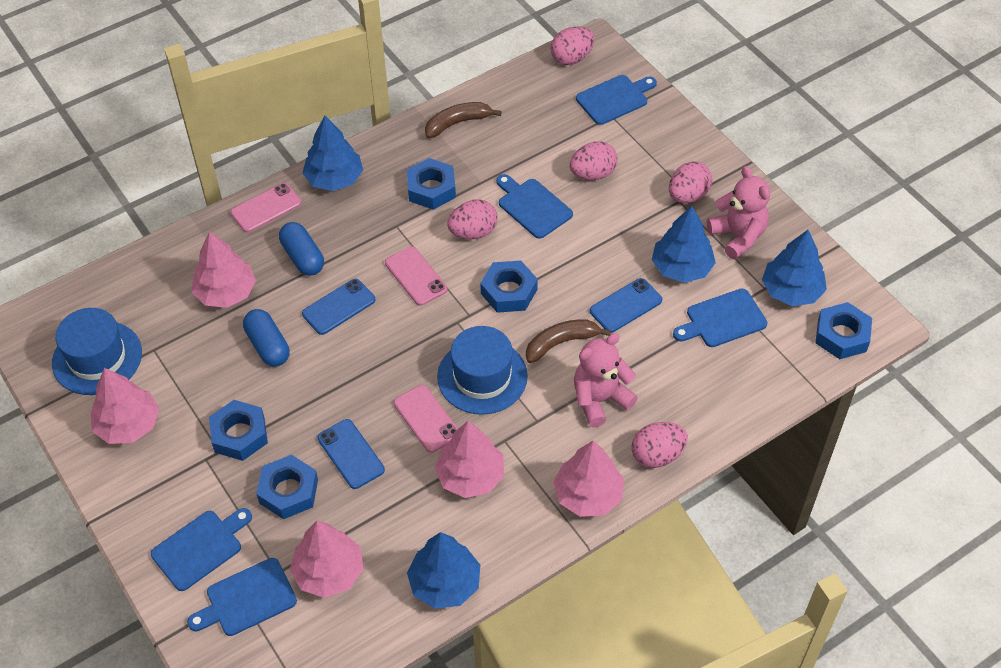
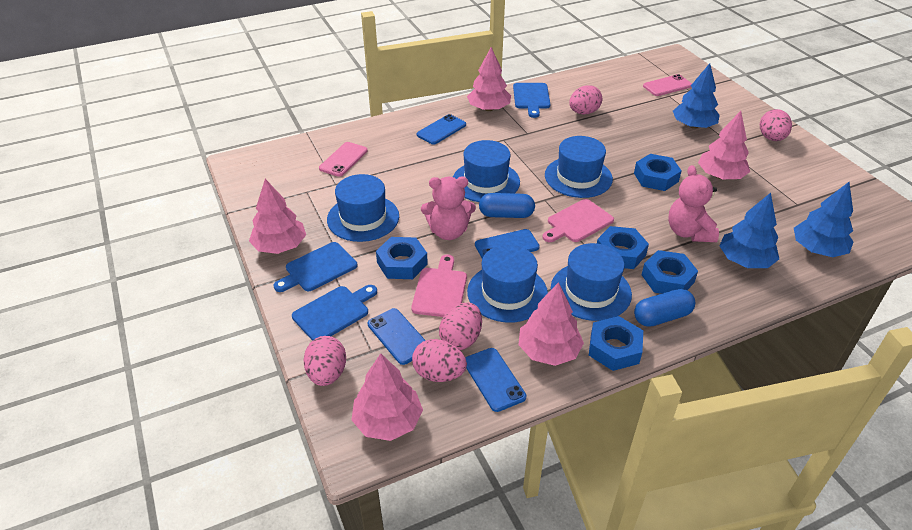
blue cutting board: [151,508,252,591] [187,558,297,636] [496,174,573,239] [576,75,657,125] [673,289,768,347] = 5 -> [274,242,357,292] [292,285,377,341] [513,83,550,118] = 3
blue hat: [52,308,142,395] [437,326,528,415] = 2 -> [327,174,399,242] [453,140,520,202] [467,245,548,323] [545,136,613,198] [551,243,632,321] = 5
blue phone: [302,279,375,335] [318,419,385,489] [590,278,662,333] = 3 -> [368,308,426,365] [417,114,466,145] [465,348,526,412] [475,229,540,258] = 4
blue tree: [302,115,363,191] [407,532,480,609] [652,206,716,283] [762,230,827,306] = 4 -> [673,63,720,129] [719,193,779,268] [794,182,853,257] = 3
brown banana: [425,102,502,138] [526,319,611,363] = 2 -> none = 0
pink cutting board: none = 0 -> [411,254,467,317] [542,199,614,242] = 2
pink phone: [230,183,302,232] [385,246,447,306] [394,385,458,453] = 3 -> [319,142,368,177] [643,74,692,96] = 2

